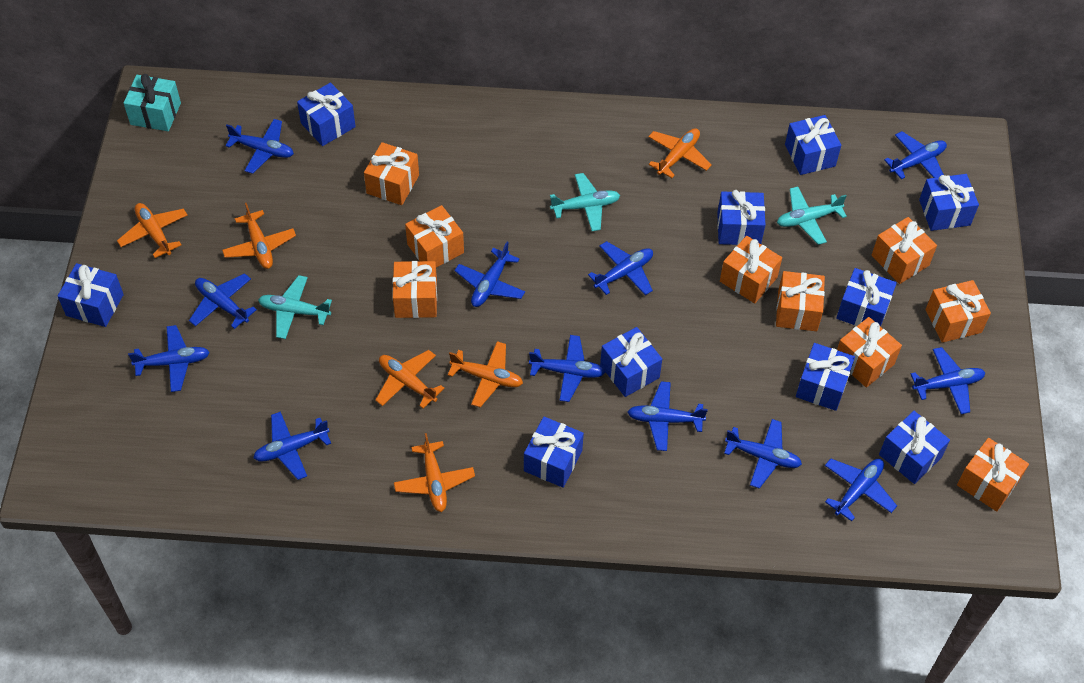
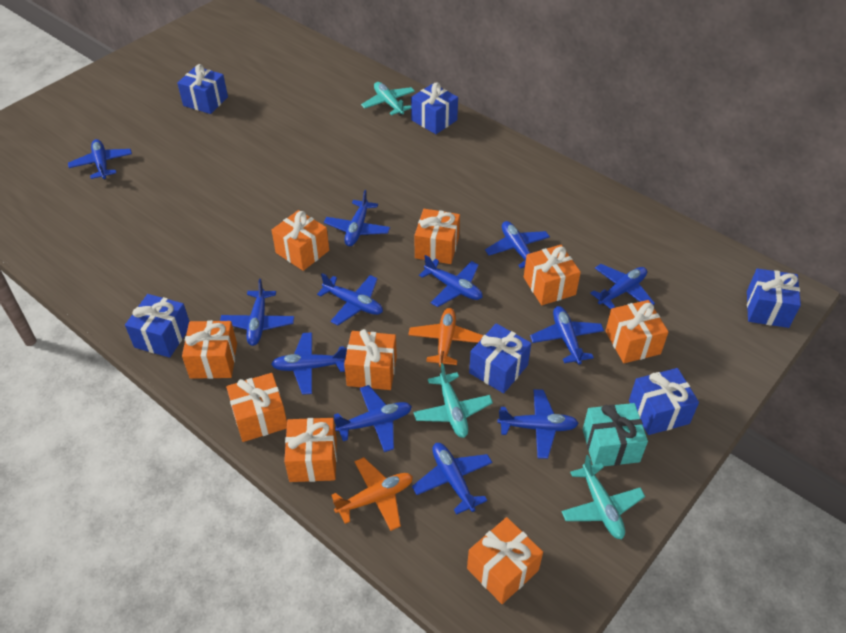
blue gift: [58,263,124,327] [297,82,356,146] [524,417,584,488] [600,327,662,397] [717,190,766,245] [785,115,841,175] [796,343,855,411] [836,268,897,327] [879,411,950,484] [919,174,979,231] = 10 -> [125,294,189,358] [177,64,228,114] [411,82,458,134] [469,323,531,393] [629,368,699,435] [747,268,801,328] = 6
orange plane: [117,203,188,258] [222,203,296,269] [375,350,444,409] [394,433,475,512] [448,341,523,407] [648,128,712,178] = 6 -> [331,457,413,531] [408,308,484,367] = 2

